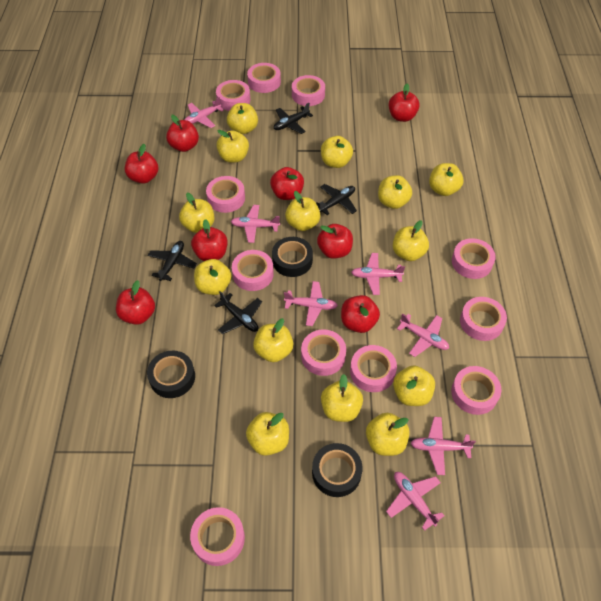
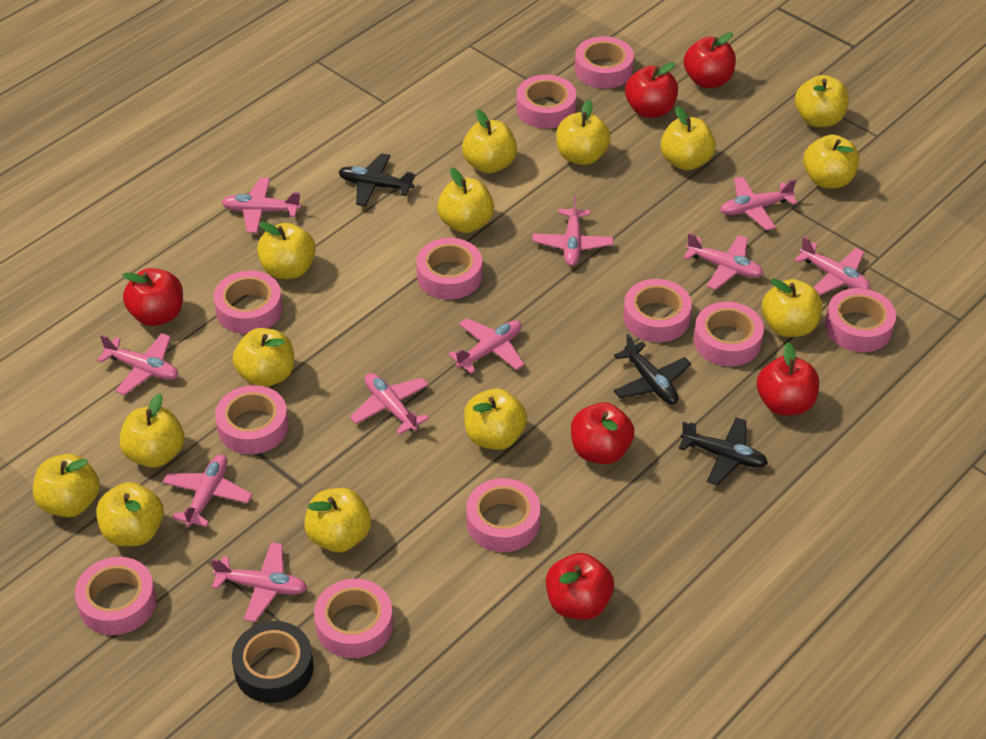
black plane: [148,241,197,281] [214,291,262,334] [274,103,313,134] [316,184,357,215] = 4 -> [338,153,415,207] [614,334,691,404] [679,417,768,486] = 3
black tape: [147,351,195,398] [272,237,313,277] [312,443,363,497] = 3 -> [232,621,314,703] = 1
pink plane: [184,97,224,128] [231,205,280,243] [284,281,338,326] [351,253,405,295] [386,472,444,531] [397,313,449,357] [411,417,476,475] = 7 -> [97,333,178,395] [163,454,252,527] [211,542,307,622] [222,178,301,233] [350,373,429,435] [448,318,524,374] [532,195,613,266] [683,233,764,290] [720,176,798,230] [794,237,870,295] = 10
red apple: [116,280,155,325] [125,144,158,184] [166,115,199,152] [191,219,227,261] [270,167,304,200] [317,224,353,259] [341,295,380,333] [389,84,420,122] = 8 -> [123,268,183,326] [546,553,614,620] [571,402,635,464] [625,62,678,118] [684,32,736,88] [757,342,819,415] = 6

